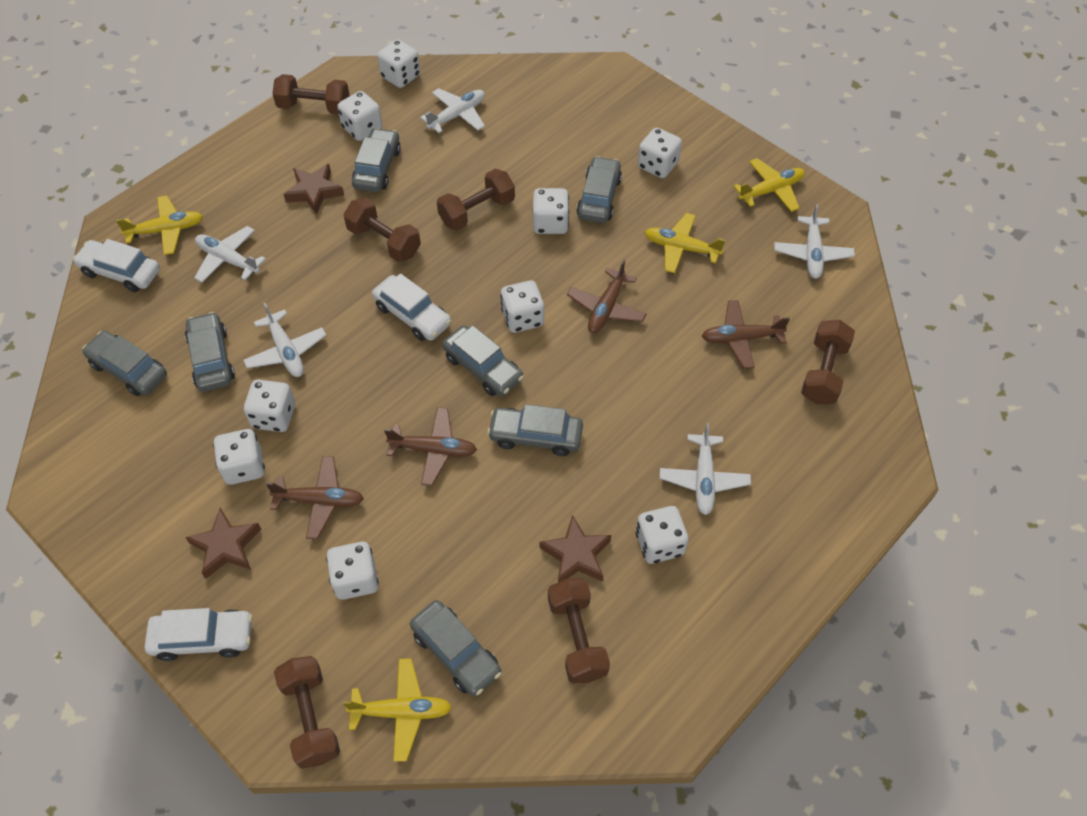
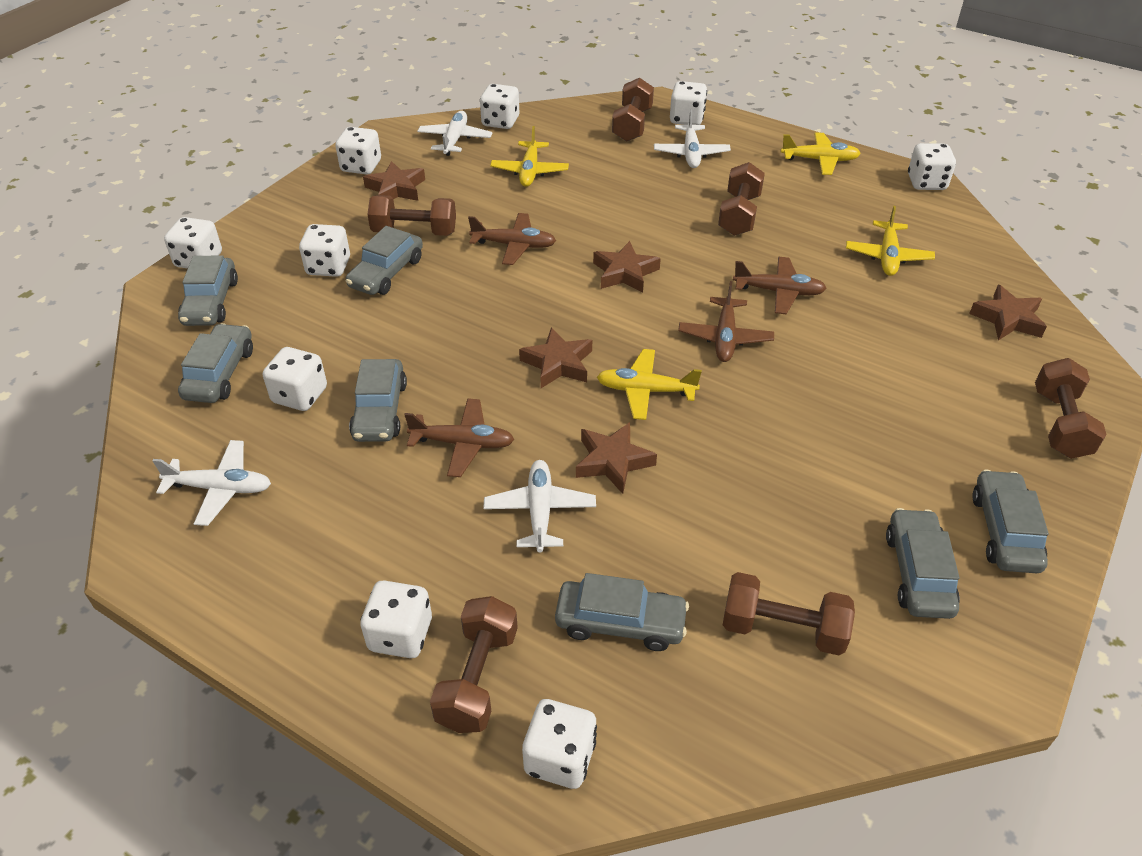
brown star: [185,508,261,579] [283,164,344,215] [539,515,611,582] = 3 -> [363,161,425,201] [519,327,592,388] [576,422,657,494] [593,241,661,293] [969,285,1047,340] = 5
white car: [73,239,160,292] [145,608,253,661] [372,274,452,341] = 3 -> none = 0
white plane: [194,226,266,283] [243,303,326,377] [420,88,485,133] [660,423,751,515] [774,204,855,279] = 5 -> [153,440,271,526] [417,111,492,156] [484,460,596,552] [654,109,731,168] = 4

